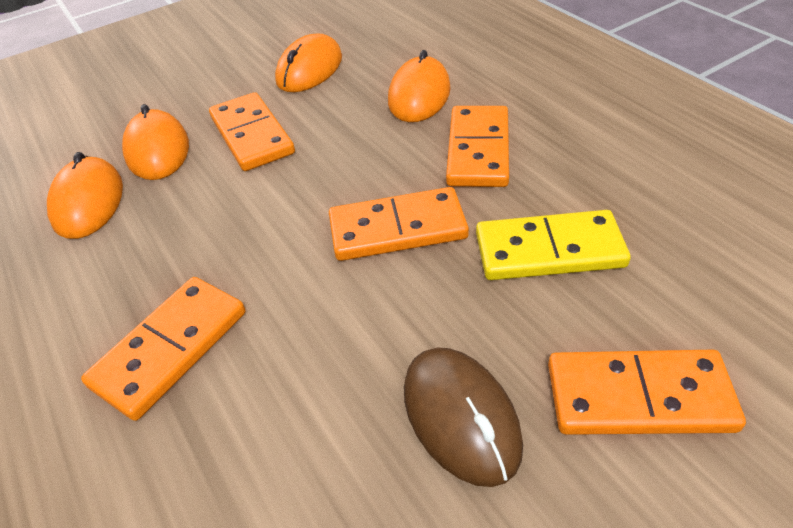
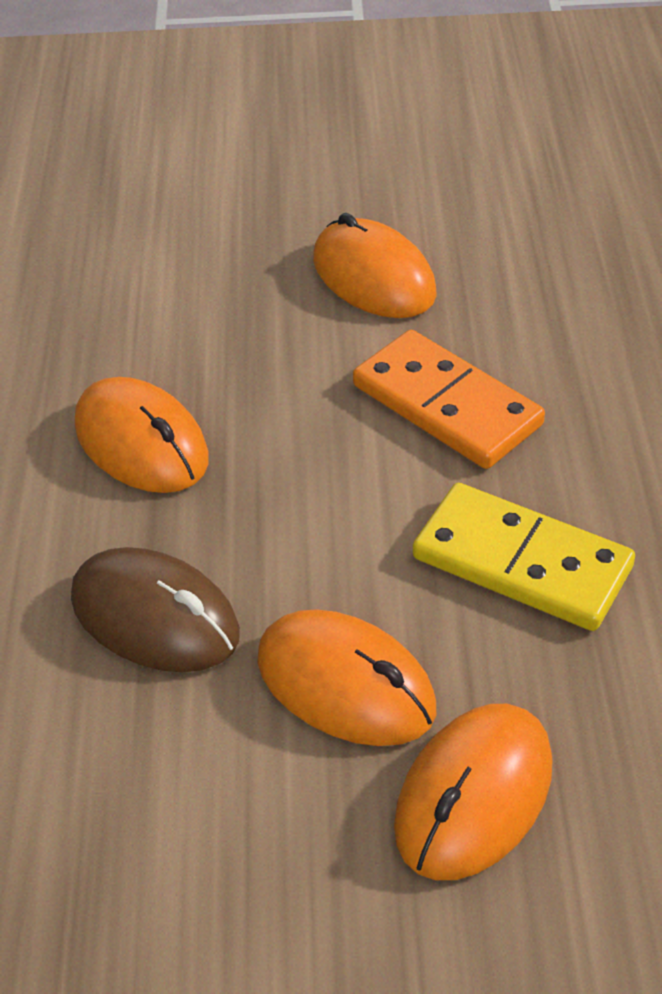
orange domino: [81,277,246,421] [209,92,295,171] [329,187,469,261] [446,106,509,187] [548,350,746,435] = 5 -> [353,330,545,469] = 1

